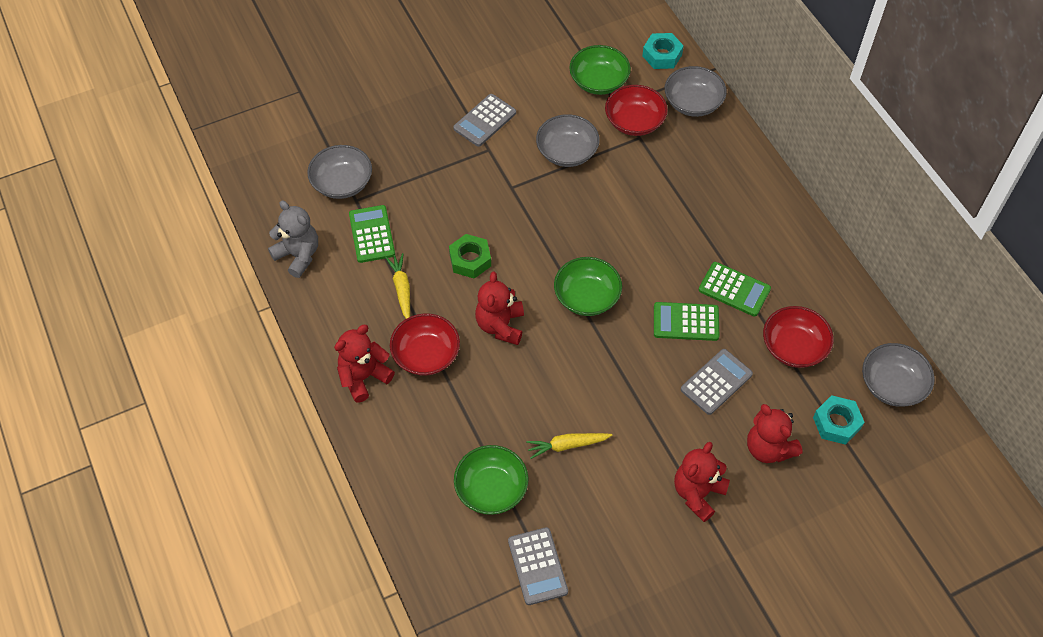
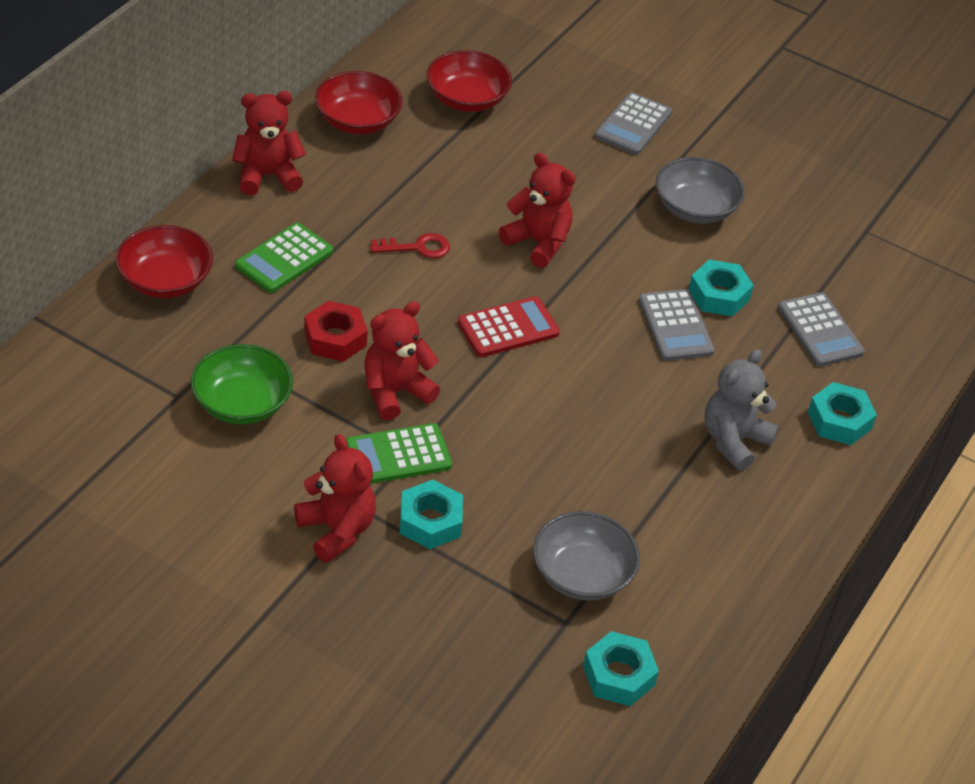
green bowl: [454,445,529,515] [554,257,622,316] [569,45,631,95] = 3 -> [191,344,293,424] = 1
green calculator: [349,205,395,263] [654,302,719,341] [699,262,771,317] = 3 -> [235,223,333,293] [346,423,452,484] = 2
green nut: [449,234,491,279] = 1 -> none = 0
grey bowl: [307,145,372,199] [536,114,600,167] [665,66,727,117] [862,343,935,407] = 4 -> [533,511,640,601] [656,157,745,224] = 2
red calculator: none = 0 -> [458,296,560,357] = 1
red key: none = 0 -> [370,233,450,258] = 1
red nut: none = 0 -> [304,301,368,362] = 1
turquoise nut: [642,33,684,69] [813,395,865,445] = 2 -> [399,480,463,549] [583,631,659,706] [688,259,754,317] [808,382,877,445] = 4
yellow carrot: [385,253,410,319] [526,433,612,459] = 2 -> none = 0

